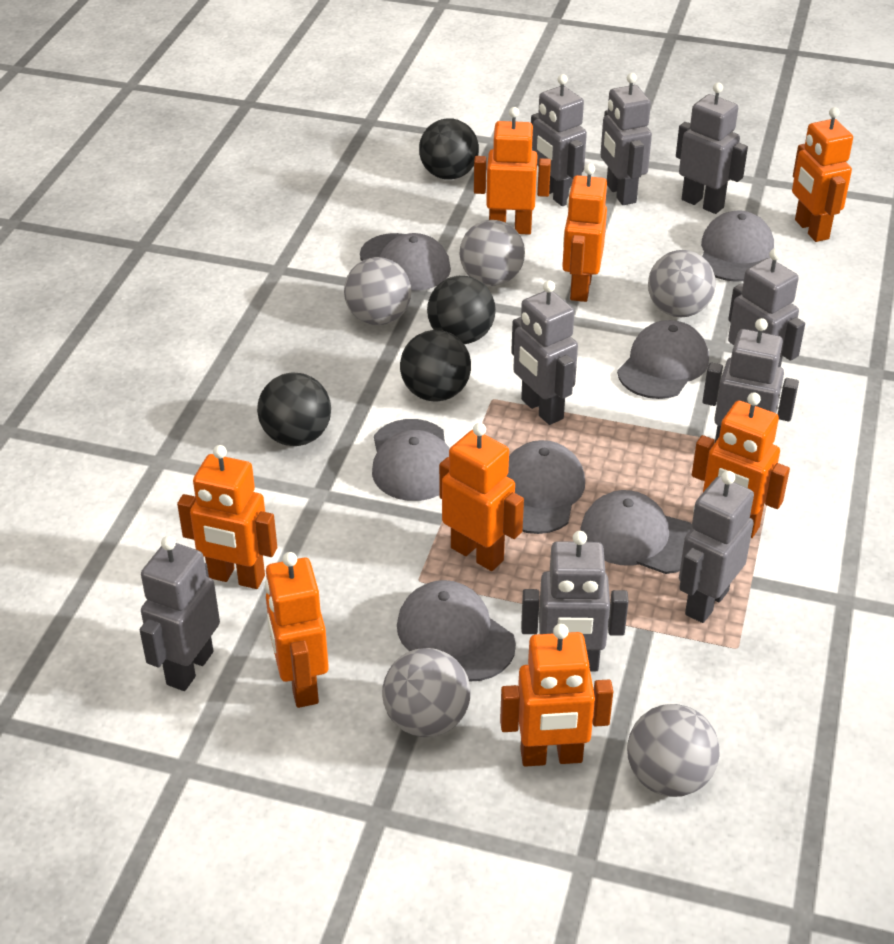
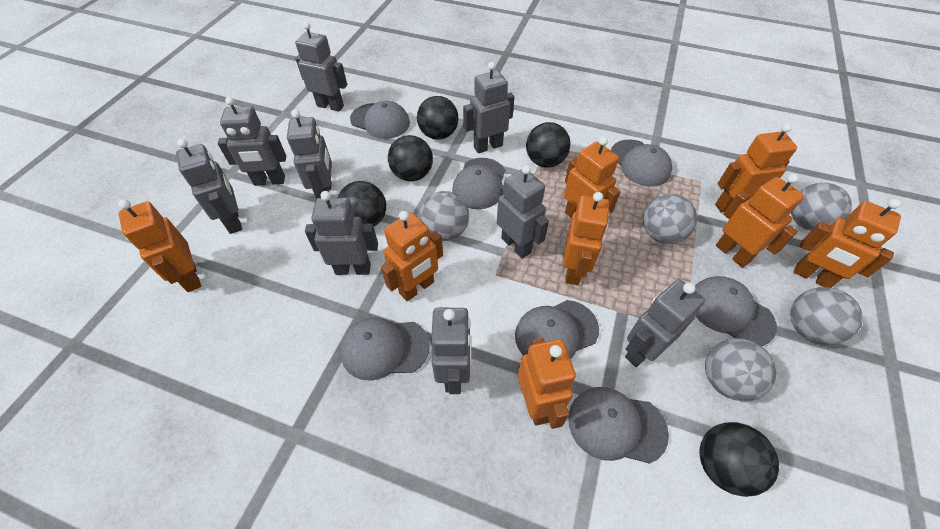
black ball: [257,373,331,446] [400,330,471,402] [419,119,479,180] [427,276,496,344] = 4 -> [338,181,386,227] [388,135,433,181] [417,96,458,140] [526,122,570,168] [699,422,779,497] = 5

